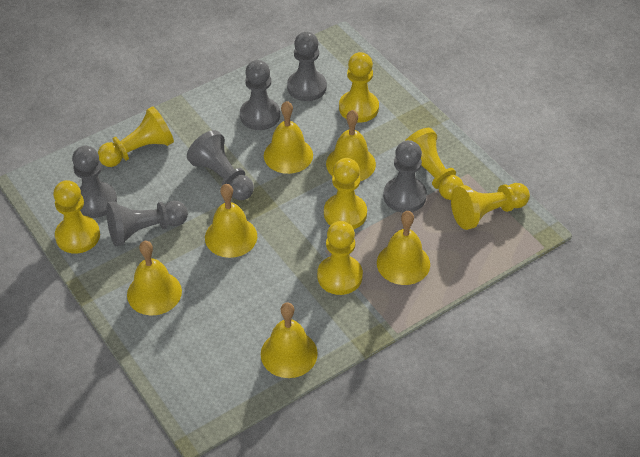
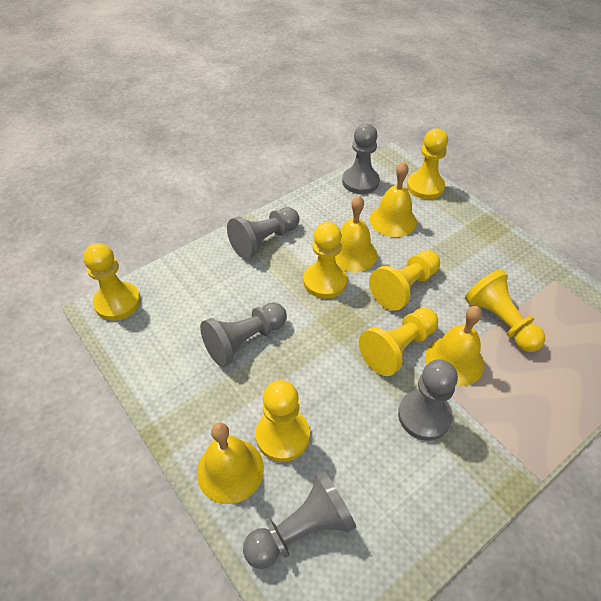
grey pawn: [72,146,117,218] [106,200,188,247] [187,130,254,200] [240,60,280,130] [287,32,327,101] [384,140,427,212] = 6 -> [200,302,287,367] [227,207,300,259] [243,471,356,569] [342,124,380,194] [398,359,458,441] = 5
yellow bell: [127,241,182,315] [205,184,257,258] [261,303,318,378] [264,101,313,174] [326,110,376,181] [377,211,430,285] = 6 -> [197,422,264,504] [335,195,377,272] [370,162,417,237] [425,306,484,386] = 4

